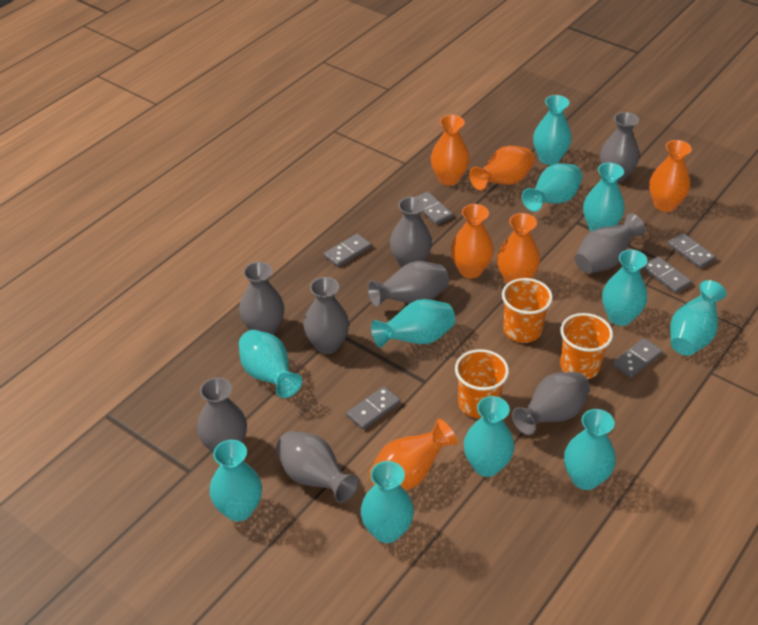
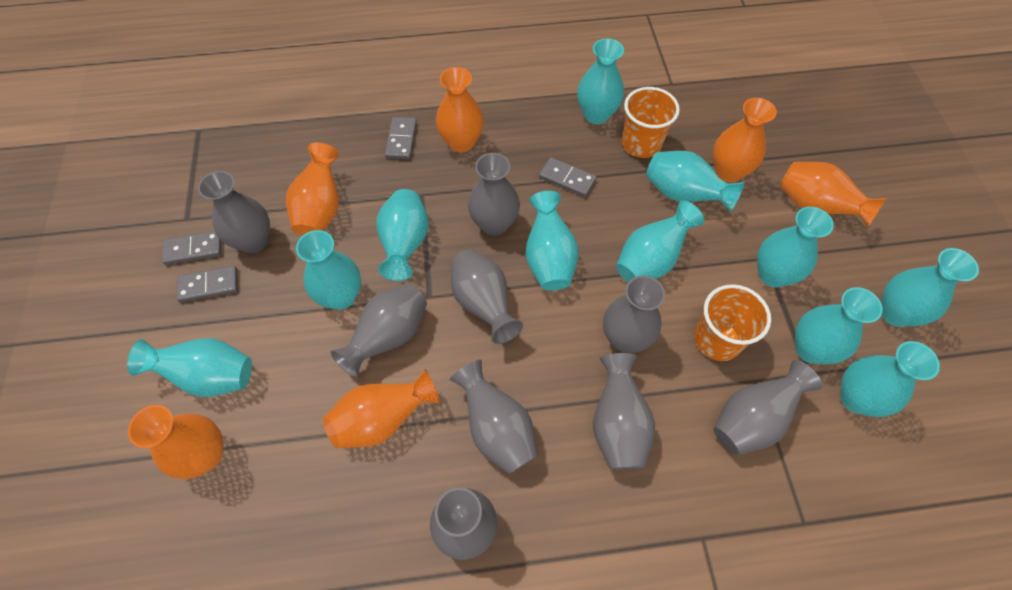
grey domino: [324,234,371,267] [346,386,401,430] [416,192,453,225] [612,338,663,378] [642,256,692,293] [667,233,716,269] = 6 -> [162,231,222,265] [176,266,238,303] [385,117,417,159] [539,157,596,197] = 4
orange cup: [455,349,509,418] [502,278,553,343] [560,313,613,379] = 3 -> [622,87,680,158] [694,284,771,361] = 2

